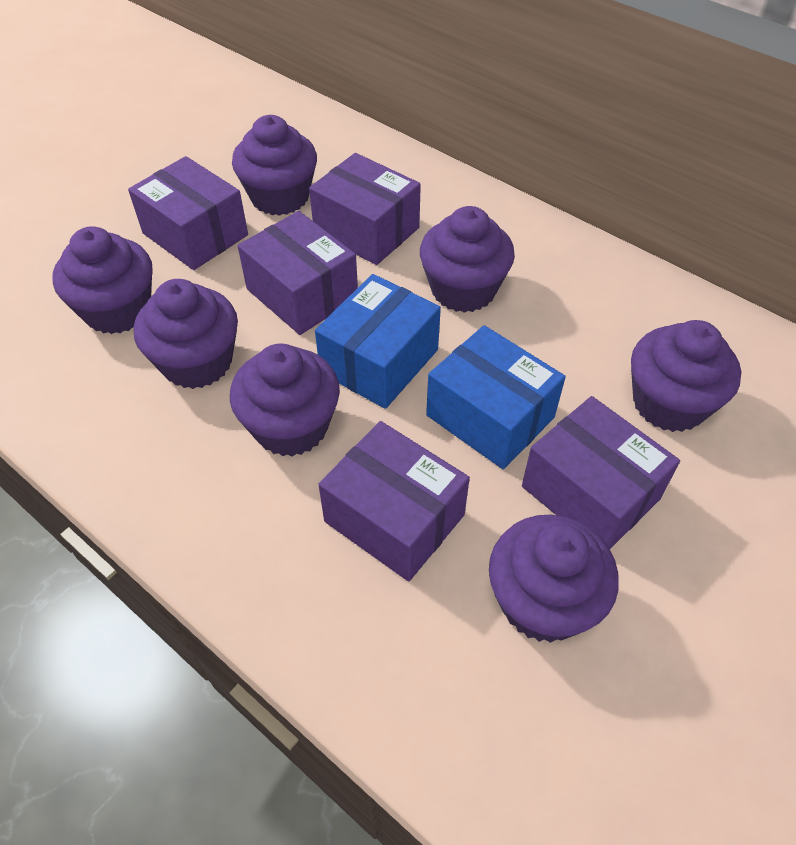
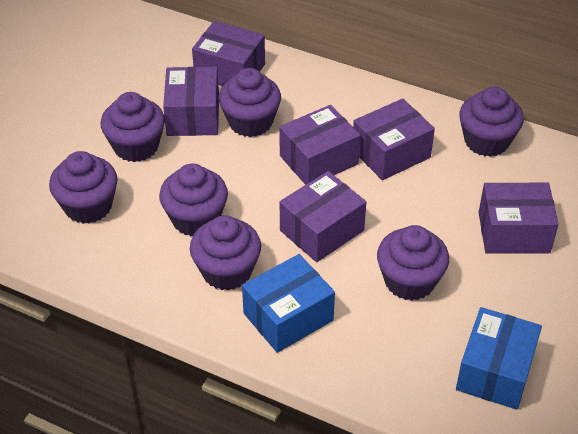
purple box: [128,156,248,270] [238,211,358,335] [309,153,421,265] [318,421,470,581] [522,396,680,549] = 5 -> [163,67,219,136] [192,21,265,86] [279,105,360,185] [280,171,366,262] [353,99,435,180] [479,183,559,254] = 6

